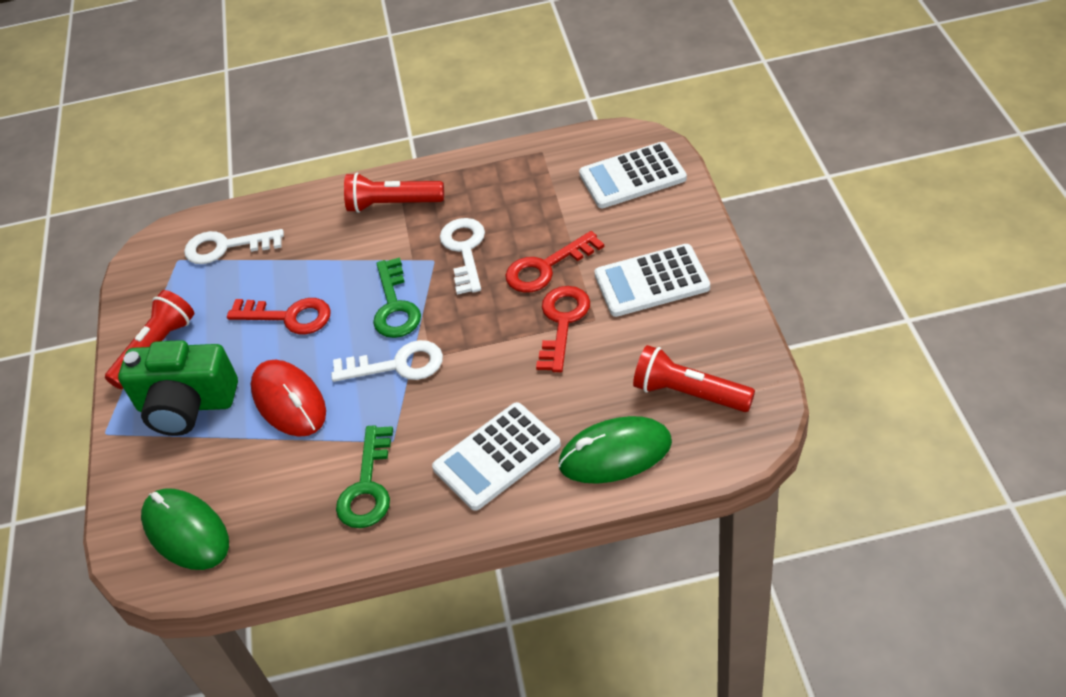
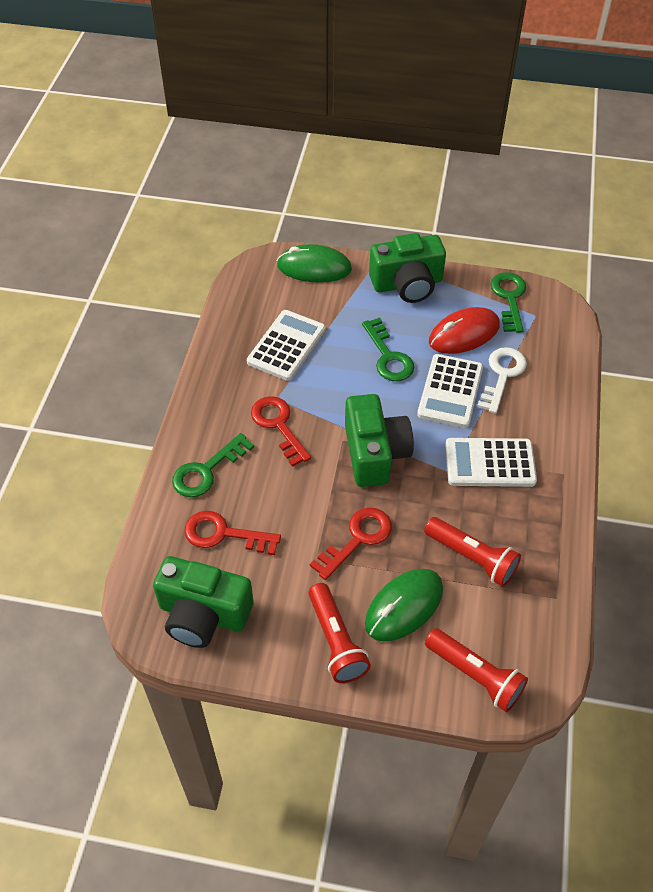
green camera: [118,340,238,436] = 1 -> [153,556,254,648] [345,394,414,487] [369,233,446,303] = 3
green key: [336,425,393,528] [373,257,421,338] = 2 -> [172,433,254,497] [362,317,415,381] [491,272,526,333] = 3
white key: [184,229,284,264] [331,340,443,382] [440,218,485,295] = 3 -> [477,347,527,413] = 1

